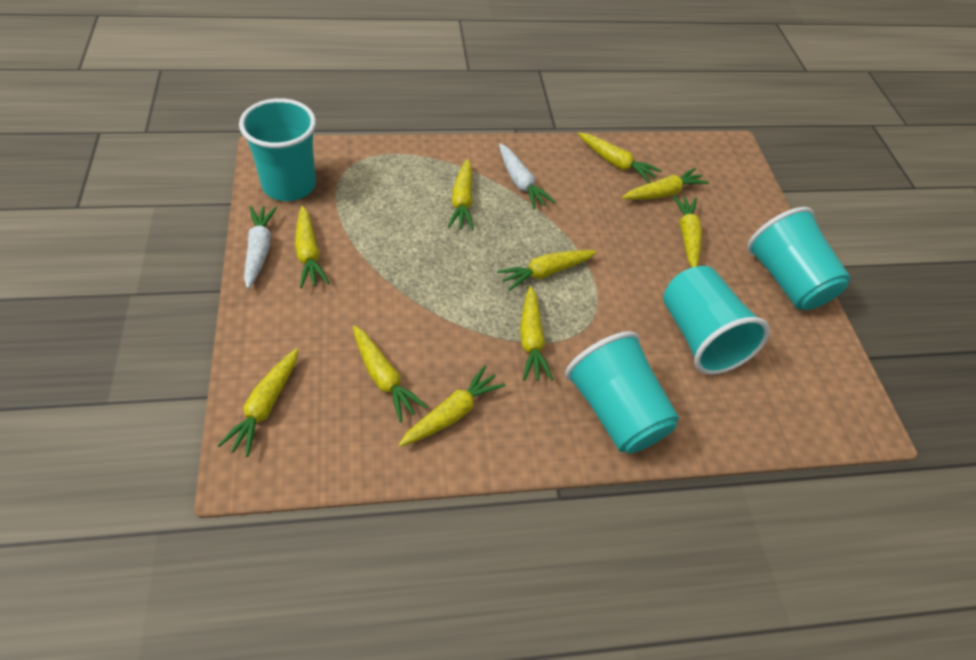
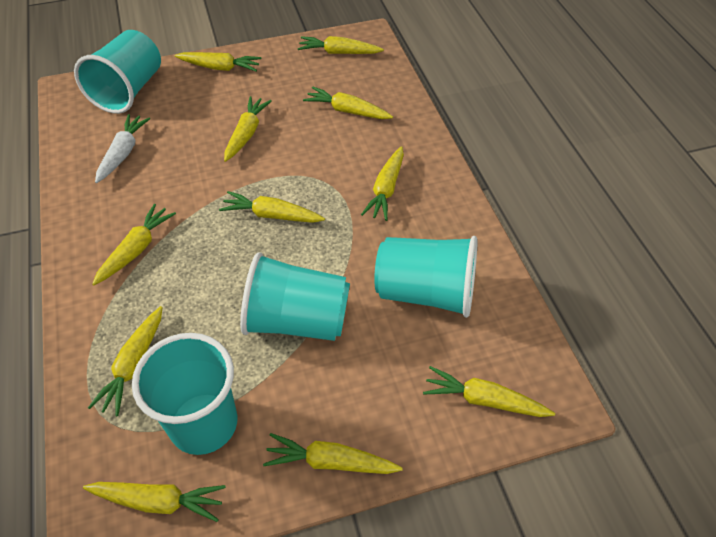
white carrot: [244,206,277,289] [499,143,555,210] = 2 -> [95,114,151,183] = 1
yellow carrot: [217,348,298,457] [295,206,329,288] [353,325,428,422] [399,365,506,447] [448,159,474,230] [497,250,597,291] [520,286,553,381] [578,133,662,183] [622,168,709,200] [673,195,702,267] = 10 -> [83,482,226,522] [88,306,163,416] [92,204,176,285] [175,52,261,71] [219,191,325,223] [224,96,272,162] [263,433,403,474] [298,36,384,54] [303,86,393,119] [361,146,404,221] [423,366,555,417] = 11

